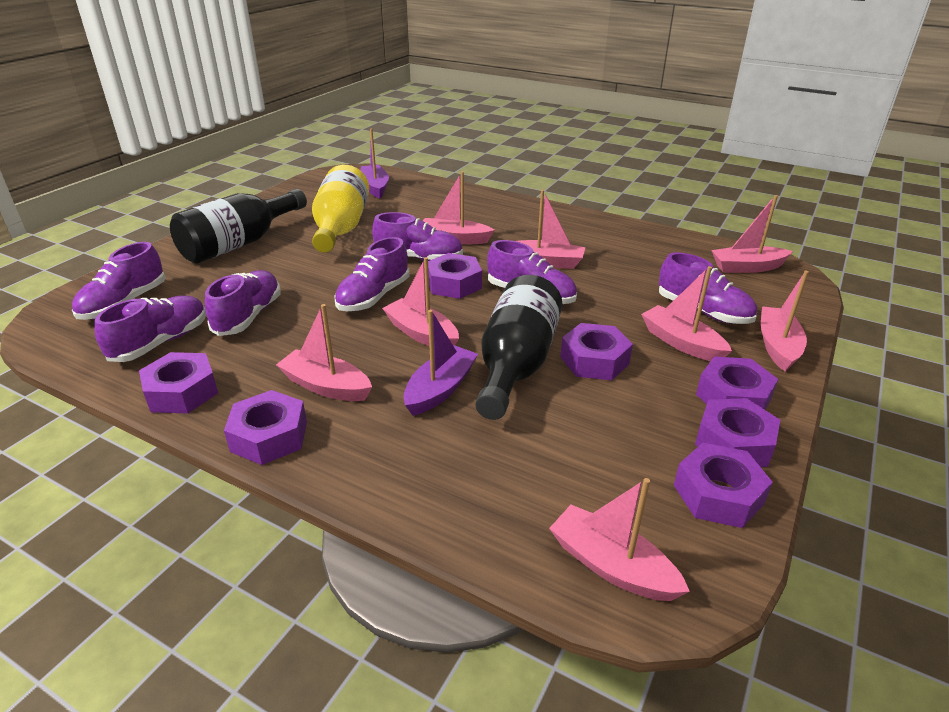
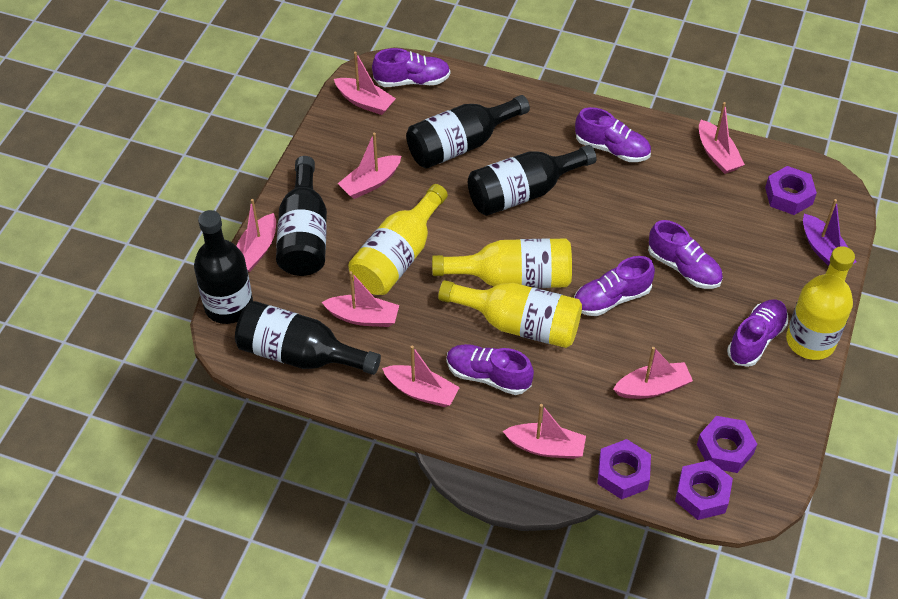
black bottle: [170,189,307,264] [475,275,562,420] = 2 -> [194,210,253,324] [235,301,381,375] [276,156,327,276] [406,95,530,169] [468,145,597,216] = 5
purple boat: [360,129,389,198] [403,310,478,416] = 2 -> [803,199,857,266] = 1
purple nut: [139,352,218,413] [224,390,307,465] [428,253,482,299] [560,323,633,380] [674,443,773,528] [695,398,780,467] [696,356,778,410] = 7 -> [597,439,651,499] [675,460,733,520] [697,416,757,473] [765,166,817,215] = 4
purple shoe: [72,242,166,320] [95,296,206,362] [205,270,281,336] [334,237,409,311] [372,212,463,261] [487,240,577,304] [659,252,757,324] = 7 -> [372,48,450,87] [447,344,534,395] [574,256,655,316] [575,107,651,162] [648,220,723,289] [727,299,788,367] = 6
yellow bottle: [312,165,369,253] = 1 -> [348,184,448,295] [432,238,572,288] [438,280,582,348] [786,246,855,360] = 4

